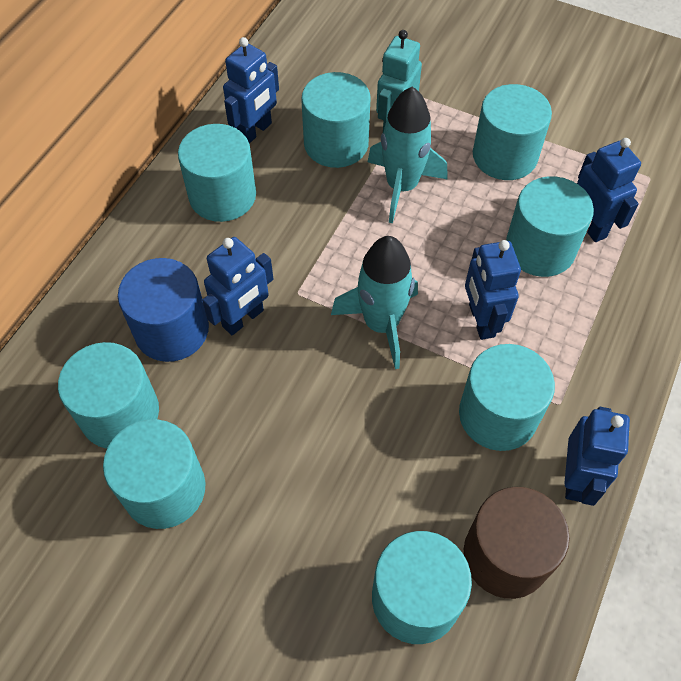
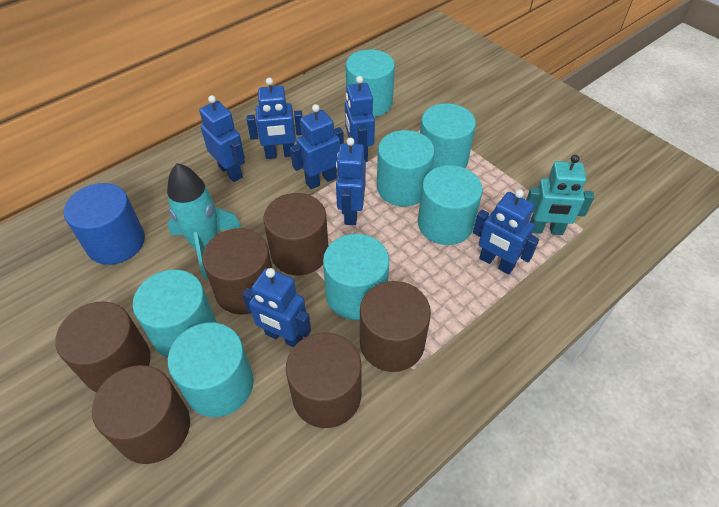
blue robot: [202,237,273,335] [223,37,279,144] [465,240,521,340] [564,407,630,506] [577,138,641,242] = 5 -> [199,95,245,182] [242,268,311,347] [247,78,303,159] [290,104,344,189] [336,138,366,225] [345,76,375,162] [473,189,539,275] = 7
brown cylinder: [464,487,570,599] = 1 -> [55,301,151,392] [92,365,190,464] [202,229,272,314] [263,193,328,275] [286,332,362,428] [360,281,431,372] = 6
turquoise cylinder: [58,342,159,449] [103,419,206,529] [178,124,256,222] [301,72,371,168] [372,531,472,644] [459,344,555,451] [473,84,552,180] [506,176,594,277] = 8 -> [133,270,216,358] [168,323,254,417] [323,234,389,320] [346,49,395,117] [377,130,435,206] [418,165,483,245] [420,103,476,170] = 7
turquoise rocket: [331,236,418,369] [368,87,448,223] = 2 -> [167,163,241,278] = 1

